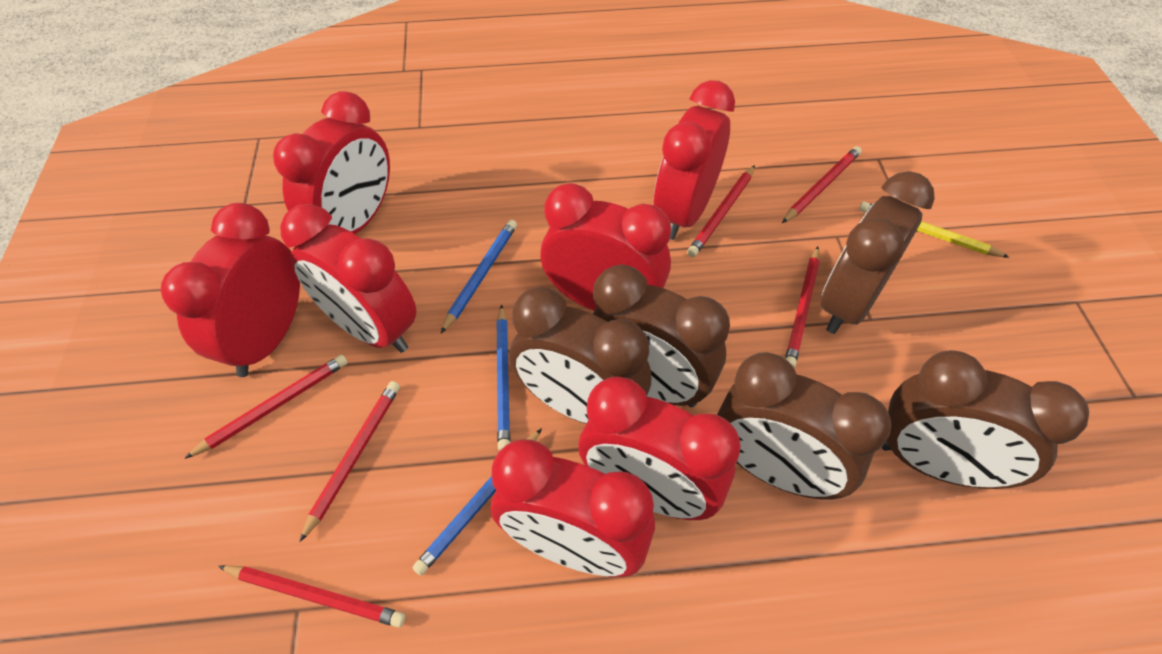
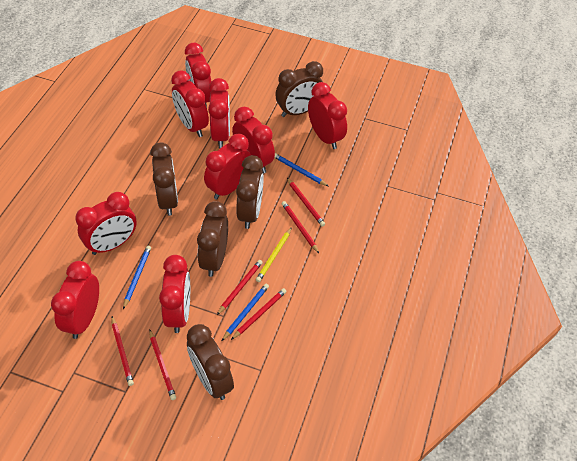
red clock: [161,203,300,377] [273,91,390,234] [280,204,417,353] [491,439,655,577] [541,183,671,311] [578,376,741,520] [654,80,735,240] = 7 -> [51,261,99,339] [75,192,137,255] [159,255,190,333] [171,70,209,137] [185,43,212,108] [204,134,251,200] [208,78,230,148] [232,107,275,173] [308,82,347,149] = 9

